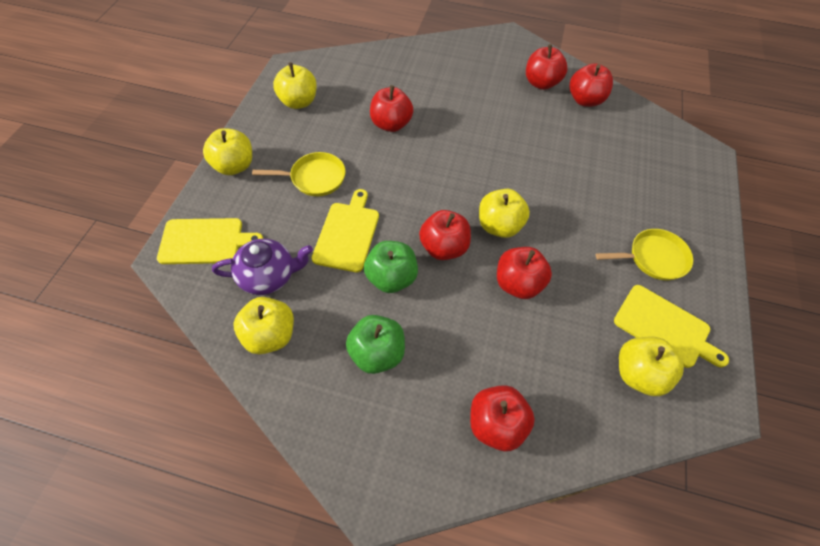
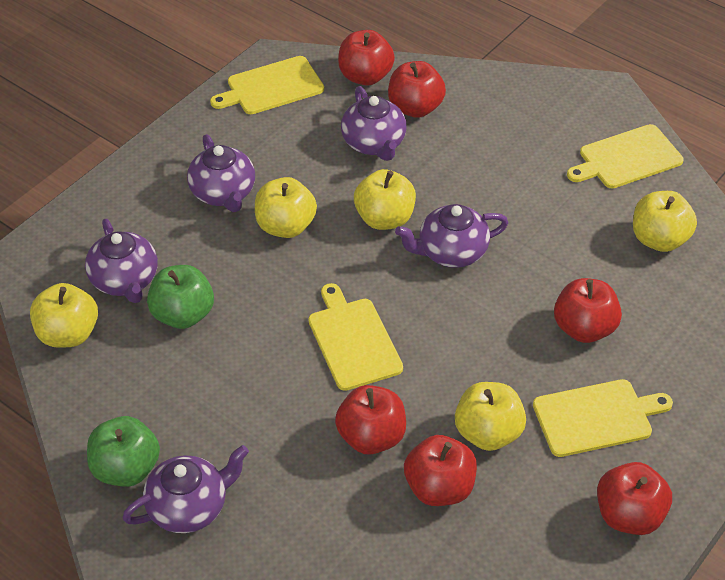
purple teapot: [212,239,313,295] = 1 -> [85,219,158,303] [122,445,249,533] [187,134,255,212] [341,86,406,161] [395,204,508,268] = 5
yellow cutting board: [157,218,263,264] [312,189,379,272] [614,285,729,368] = 3 -> [210,56,324,114] [309,283,403,391] [533,379,673,457] [567,124,684,189] = 4
yellow pan: [252,152,346,196] [596,229,693,280] = 2 -> none = 0

